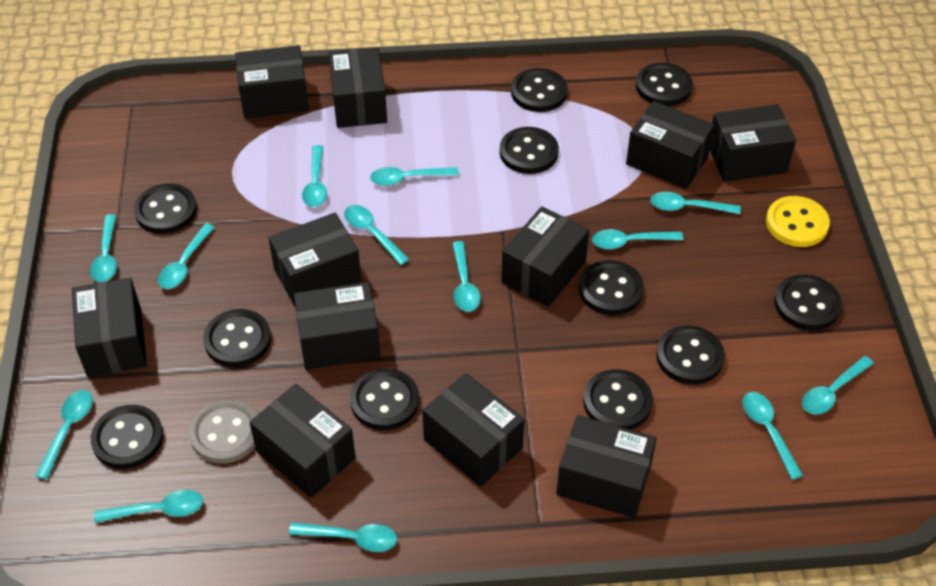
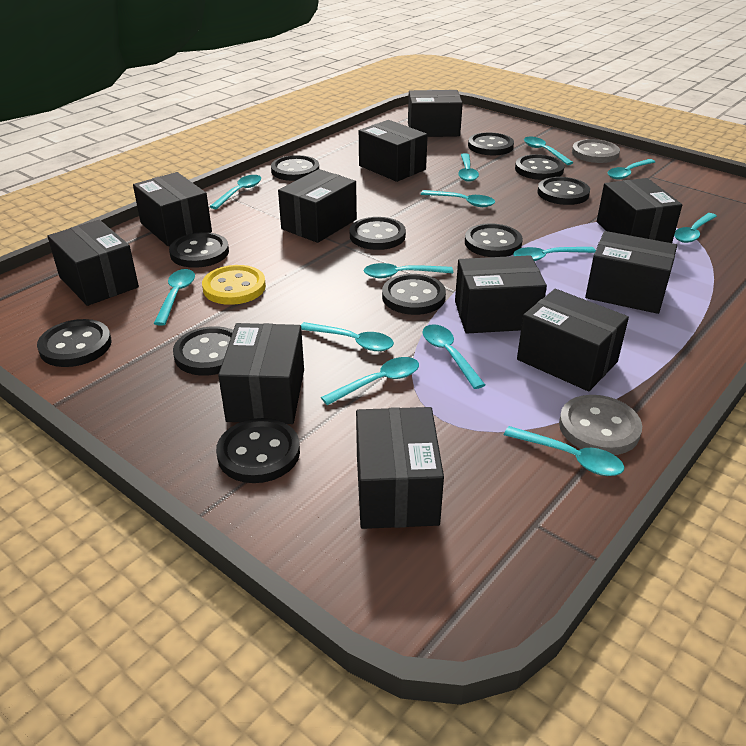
grey button: [189,400,257,464] = 1 -> [559,395,642,455] [572,139,620,163] = 2

